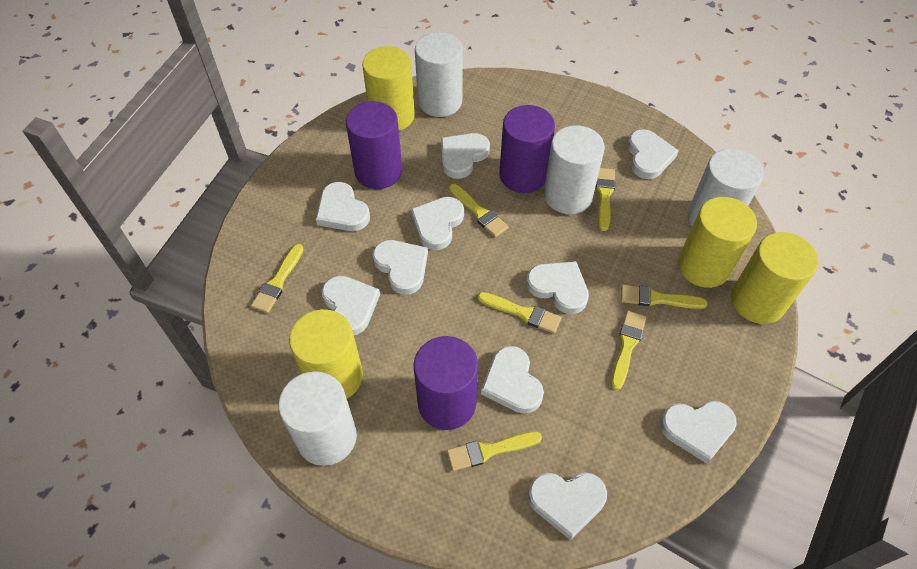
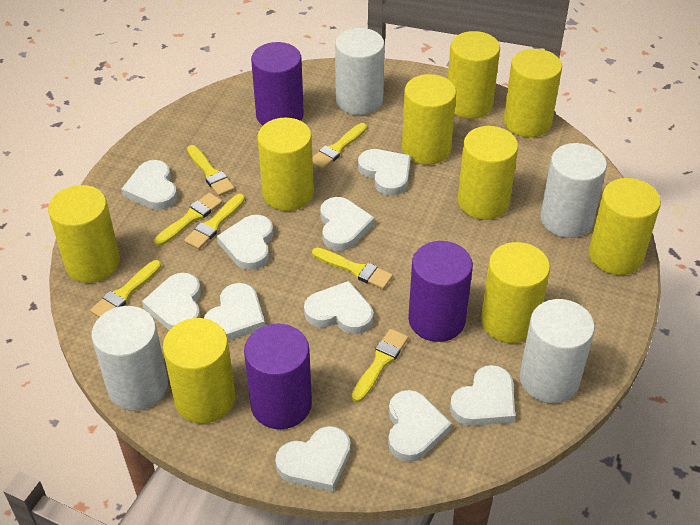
yellow cylinder: [289,309,363,399] [362,46,415,131] [678,197,757,288] [731,232,819,324] = 4 -> [48,185,120,283] [163,318,235,423] [257,118,314,211] [402,74,456,165] [448,31,500,119] [458,126,518,220] [481,242,550,343] [504,49,562,137] [589,178,661,275] = 9

